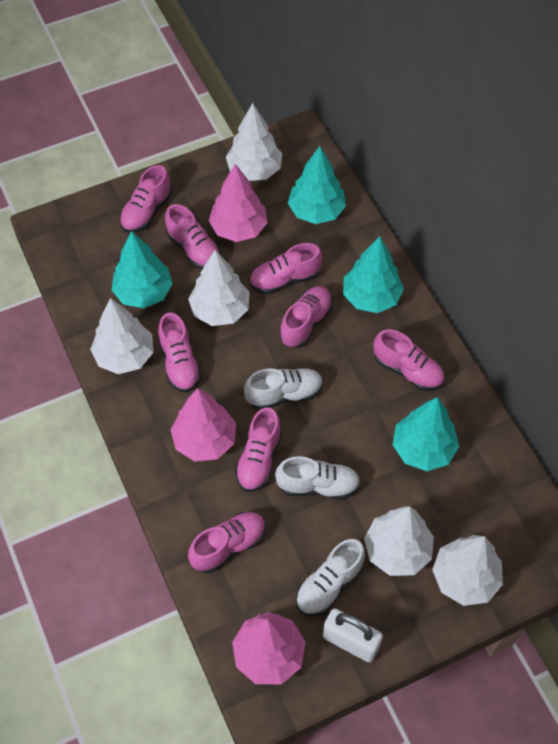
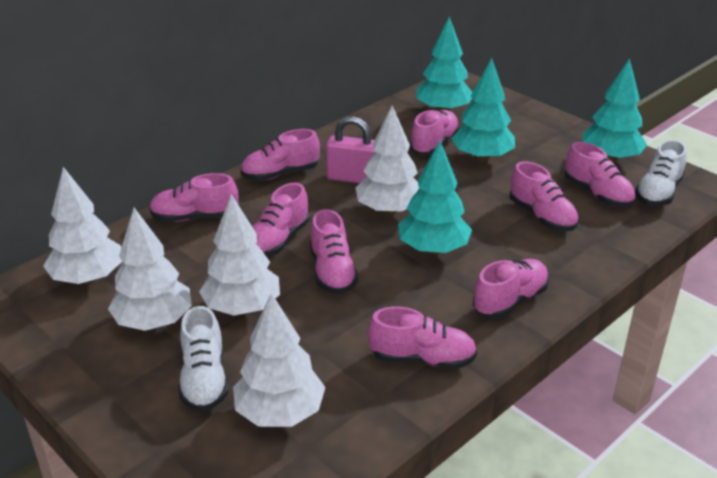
pink padlock: none = 0 -> [326,116,375,183] = 1
pink shoe: [119,165,172,233] [158,313,201,392] [165,204,221,269] [188,512,266,573] [235,407,282,492] [249,243,323,294] [280,286,332,348] [374,329,445,391] = 8 -> [149,173,238,222] [240,129,320,181] [252,183,310,257] [310,209,358,294] [368,307,477,369] [410,110,460,155] [473,259,549,318] [510,161,579,231] [565,142,635,207] = 9
pink tree: [170,388,236,461] [209,164,267,242] [232,612,306,684] = 3 -> none = 0
white padlock: [323,608,383,663] = 1 -> none = 0
white shoe: [244,368,323,410] [275,456,360,500] [296,539,365,616] = 3 -> [179,306,228,412] [635,140,687,206] = 2

